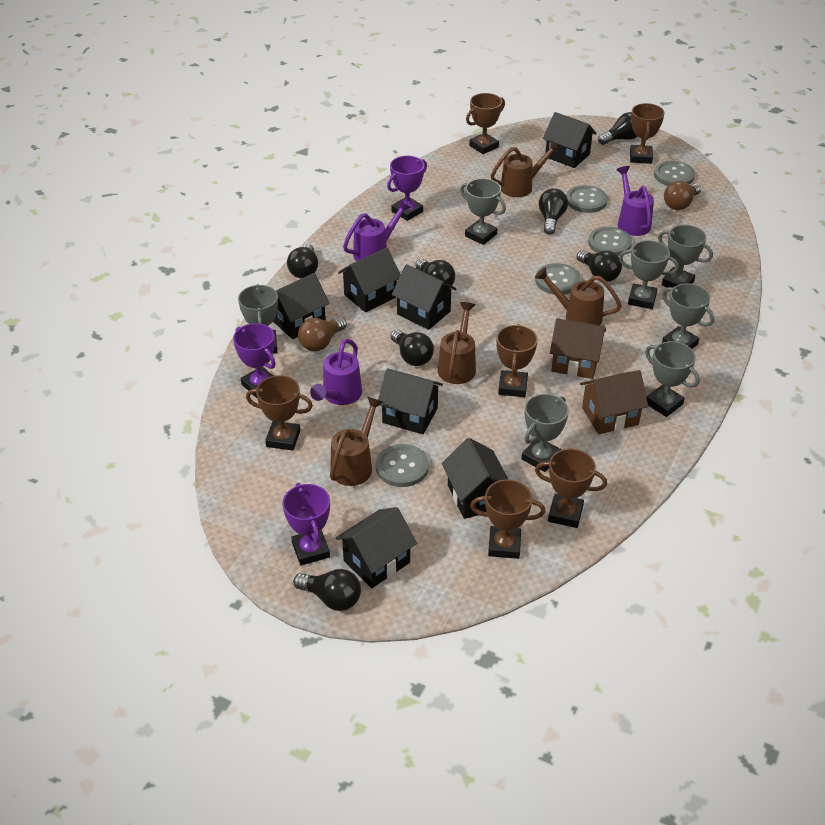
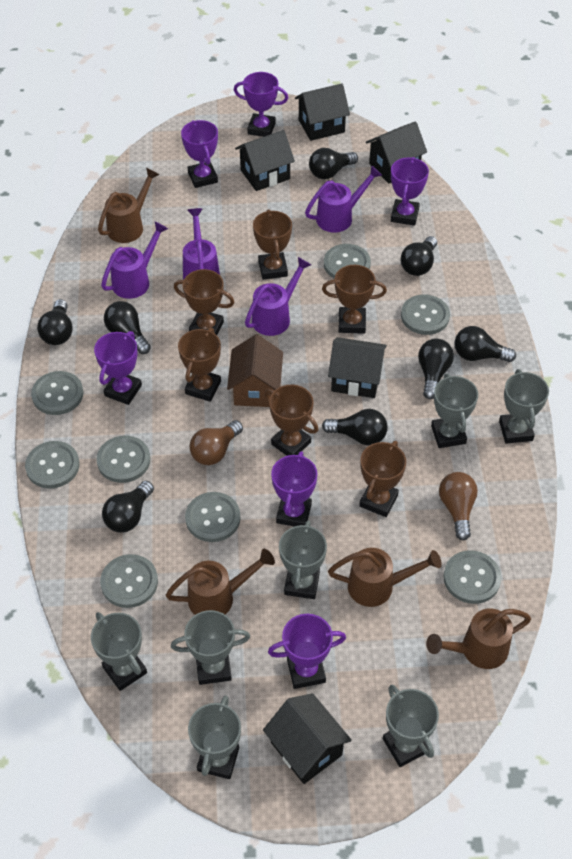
black house: [273,273,330,339] [336,507,417,588] [338,248,401,312] [378,368,443,434] [392,264,456,330] [442,438,508,519] [543,112,597,168] = 7 -> [235,130,295,191] [263,693,352,784] [295,84,350,141] [328,337,387,398] [366,121,427,184] = 5
black light bulb: [287,243,318,279] [293,569,361,611] [390,329,434,366] [415,259,455,288] [539,188,568,235] [577,250,622,282] [598,112,638,145] = 7 -> [37,299,73,345] [102,481,154,533] [104,301,151,354] [309,148,358,179] [322,409,388,446] [401,236,437,276] [418,339,454,399] [455,326,516,362] = 8
brown house: [550,318,606,379] [580,370,648,434] = 2 -> [227,334,283,407] = 1
grey button: [376,444,429,487] [535,263,580,295] [566,185,608,213] [588,227,632,256] [654,161,695,186] = 5 -> [25,441,80,489] [31,371,83,415] [96,436,150,483] [100,554,158,608] [185,492,240,542] [324,244,371,279] [401,295,450,335] [443,551,501,604] = 8
purple trophy: [233,323,276,398] [282,483,330,565] [387,156,427,221] = 3 -> [94,331,142,405] [181,120,218,188] [234,72,288,137] [268,614,346,689] [271,451,318,527] [391,157,429,226] = 6
purple watering can: [310,339,362,405] [343,200,411,261] [616,166,654,236] = 3 -> [101,221,168,299] [183,208,220,280] [245,257,311,336] [305,165,382,233] = 4

